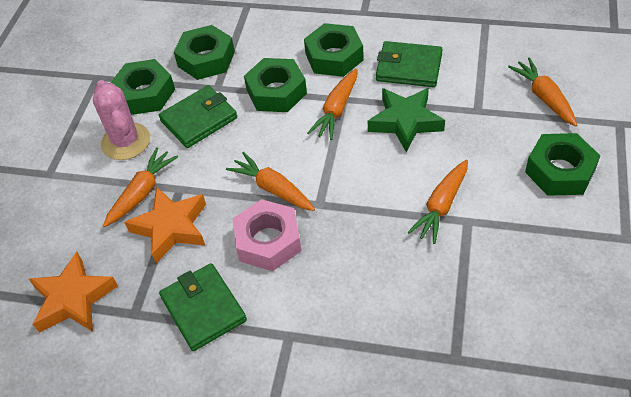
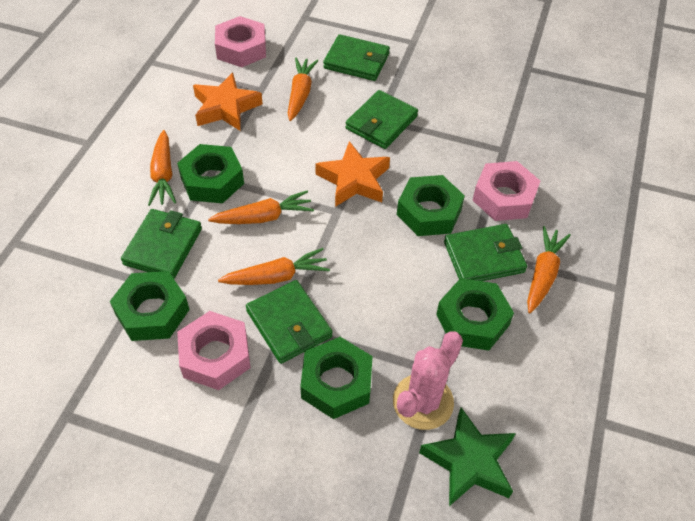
green wallet: [159,85,237,148] [159,263,247,351] [376,41,443,87] = 3 -> [121,209,202,278] [246,280,333,364] [323,34,390,81] [345,90,418,149] [444,224,527,281] = 5
pink nut: [233,199,301,271] = 1 -> [177,311,251,390] [215,16,266,67] [472,161,540,221] = 3

